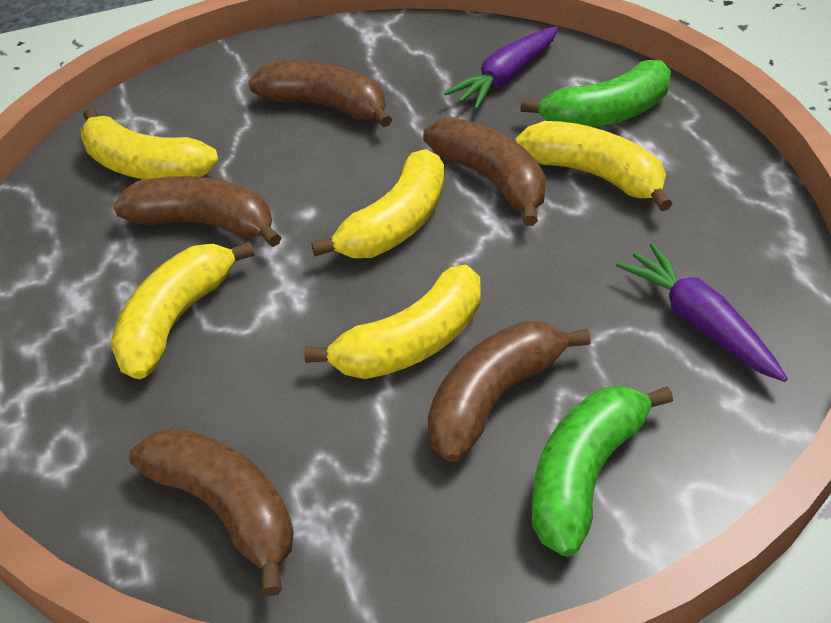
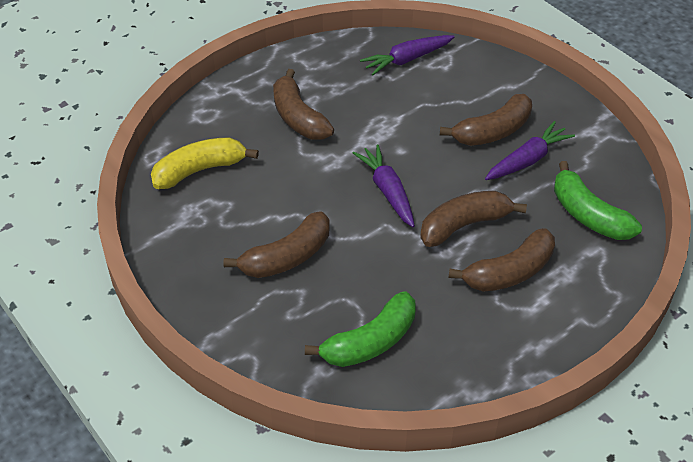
purple carrot: [444,26,559,110] [616,243,788,382] = 2 -> [353,144,415,227] [360,35,455,75] [485,121,575,180] = 3
yellow banana: [81,108,218,180] [110,241,255,379] [304,265,481,379] [311,149,444,258] [515,121,672,211] = 5 -> [151,137,259,189] = 1

